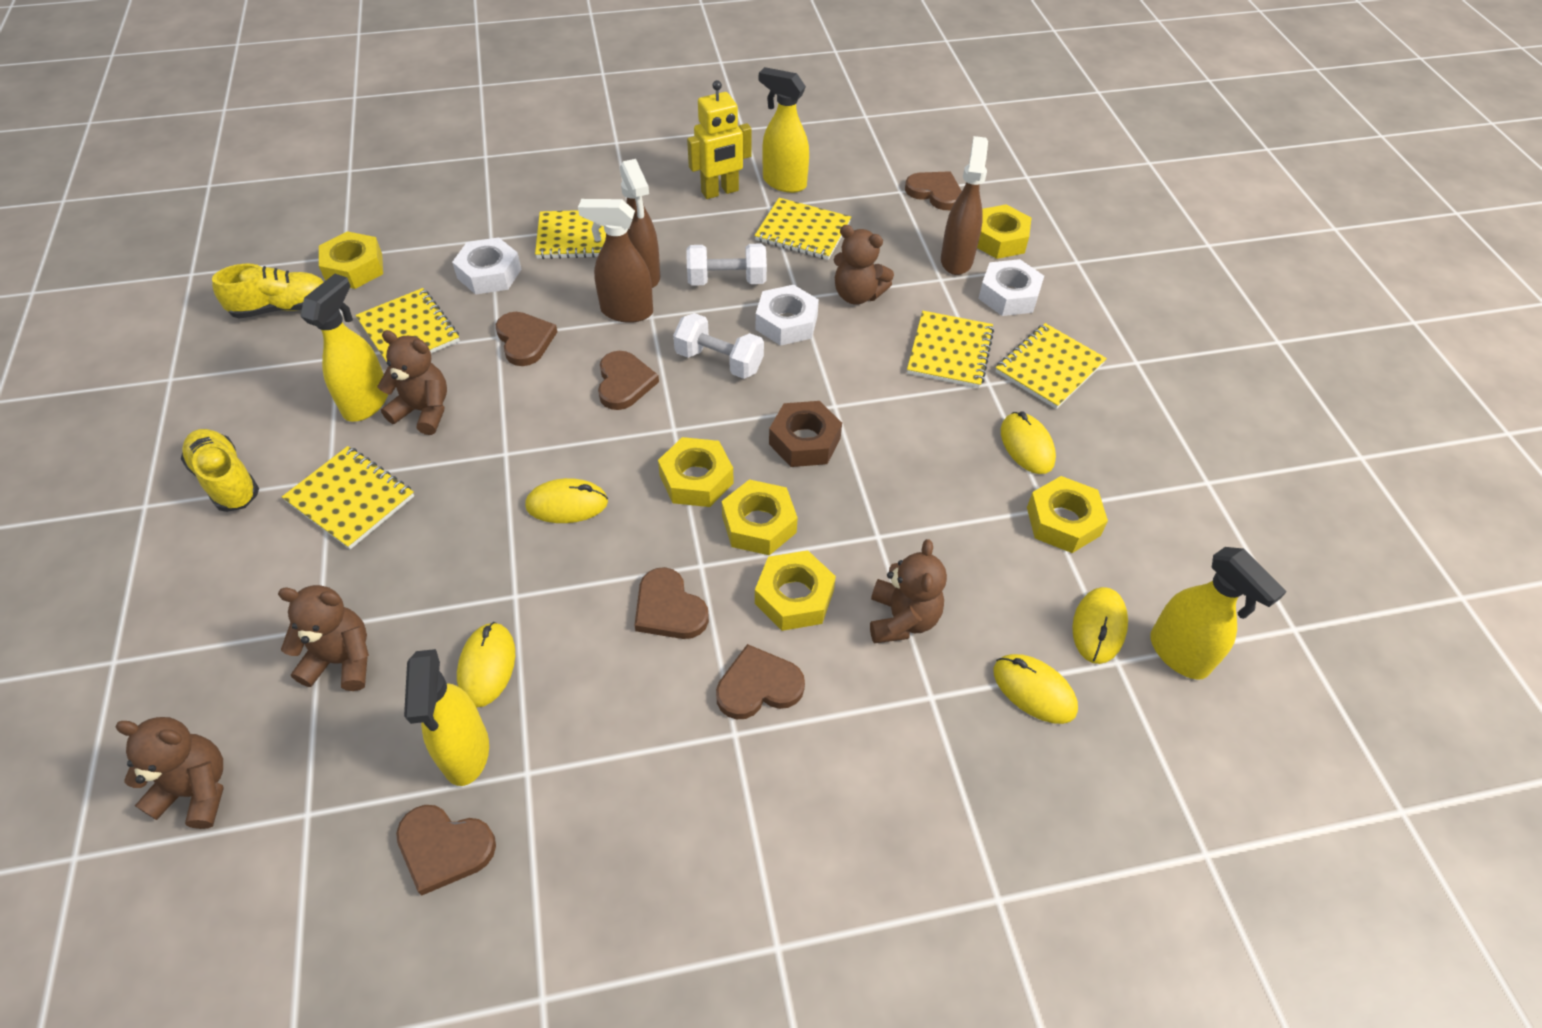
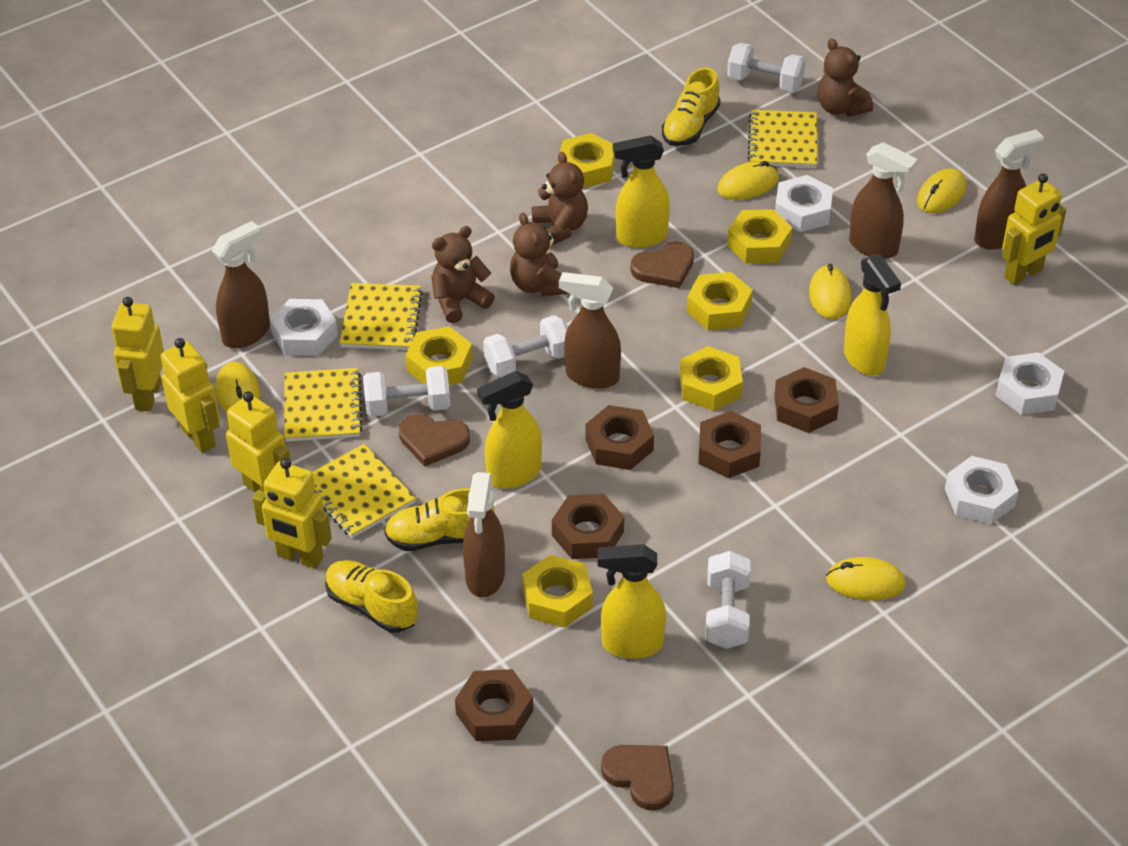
brown heart: [396,805,496,896] [496,312,557,366] [598,351,659,410] [634,567,709,639] [716,644,805,719] [905,171,962,210] = 6 -> [399,414,470,467] [601,745,674,811] [631,242,694,288] = 3
brown nut: [769,401,842,467] = 1 -> [455,669,533,741] [552,494,624,559] [585,405,654,470] [698,411,761,478] [774,367,839,433] = 5
brown spray bottle: [578,199,653,323] [620,159,660,288] [941,136,988,275] = 3 -> [212,221,270,348] [463,472,505,597] [559,272,621,389] [849,142,918,259] [974,129,1044,250] = 5
brown teddy bear: [116,717,224,829] [278,585,369,691] [377,330,447,435] [834,225,894,305] [870,539,947,643] = 5 -> [431,226,495,323] [510,213,569,297] [532,152,588,245] [817,39,873,116] = 4
white dumbbell: [673,313,764,379] [686,244,767,286] = 2 -> [363,366,451,417] [483,315,568,377] [705,551,751,649] [727,43,806,92] = 4
white nut: [452,238,521,294] [756,285,819,346] [978,259,1044,316] = 3 -> [270,299,338,356] [775,175,833,232] [945,456,1019,524] [996,352,1064,415] = 4
yellow notebook: [282,446,414,549] [355,288,460,363] [535,210,606,259] [754,198,851,260] [907,311,994,388] [995,323,1107,409] = 6 -> [284,368,363,442] [312,444,416,538] [340,283,423,350] [748,110,817,168] = 4
yellow robot: [687,80,752,199] = 1 -> [111,297,164,412] [161,338,220,453] [226,391,290,492] [252,458,332,569] [1002,173,1066,285] = 5
yellow shoe: [181,429,259,512] [212,264,324,318] = 2 -> [325,560,418,633] [384,488,495,551] [662,67,721,146] = 3

